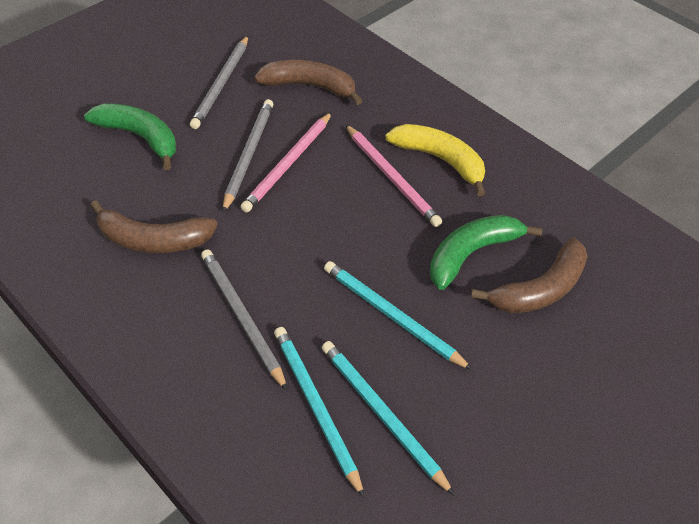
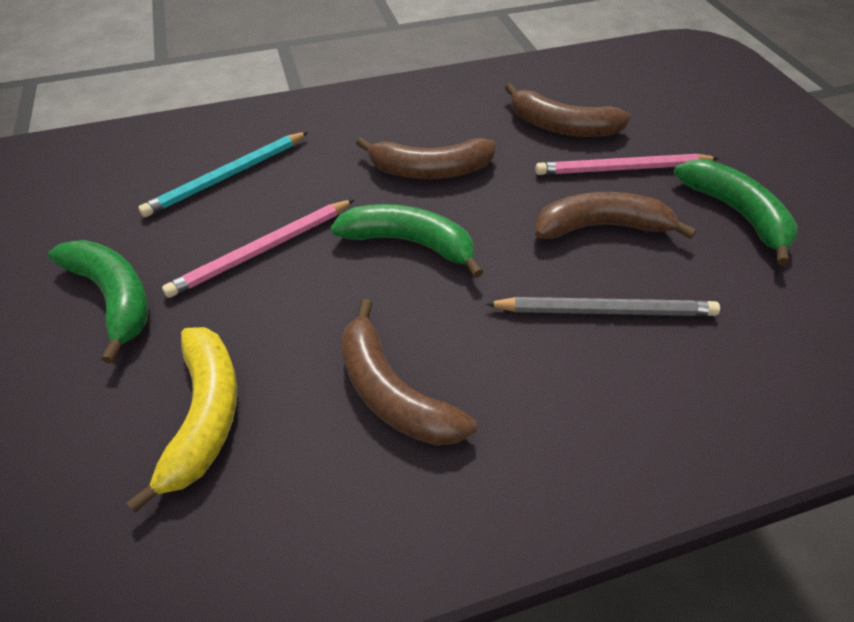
brown banana: [90,200,218,253] [254,60,363,105] [471,238,588,313] = 3 -> [341,299,477,446] [356,137,496,179] [505,83,631,137] [535,192,697,239] = 4
green banana: [84,103,176,170] [430,215,542,290] = 2 -> [48,240,149,363] [330,204,483,278] [674,159,798,266] = 3
grey pencil: [190,36,248,129] [201,249,288,391] [223,99,273,212] = 3 -> [486,297,720,316] = 1
turquoise pencil: [274,327,364,498] [322,341,455,496] [324,261,472,370] = 3 -> [138,132,308,217] = 1

